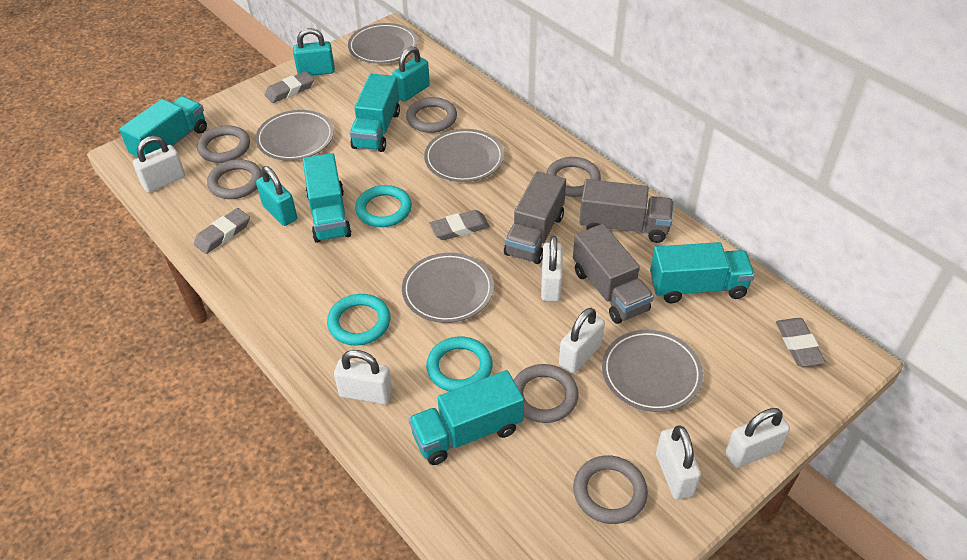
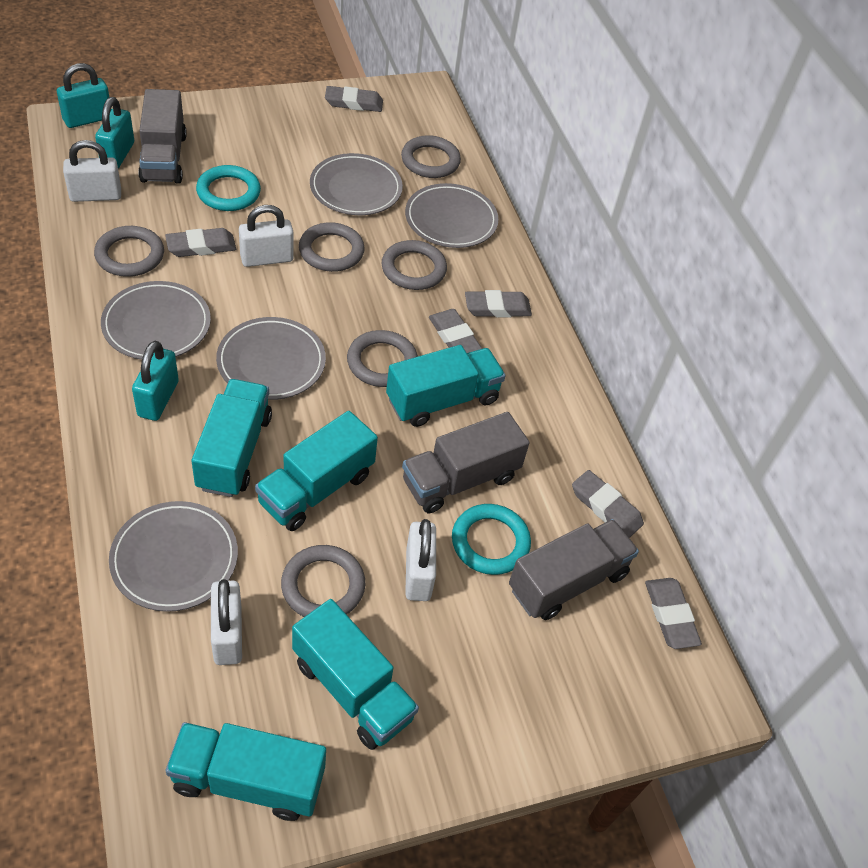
grey eraser: [194,208,250,254] [265,71,314,103] [429,210,490,240] [776,318,826,367] = 4 -> [165,228,236,257] [325,86,383,112] [429,309,482,353] [465,290,532,317] [572,470,644,538] [645,578,702,649] = 6
turquoise ring: [327,294,391,346] [355,185,412,227] [426,337,493,391] = 3 -> [196,165,261,211] [452,504,531,575] = 2
white padlock: [133,136,185,193] [334,350,393,404] [541,236,563,302] [559,308,605,374] [656,425,701,500] [725,408,790,468] = 6 -> [63,140,121,202] [211,579,242,665] [239,205,294,267] [405,519,436,601] = 4

